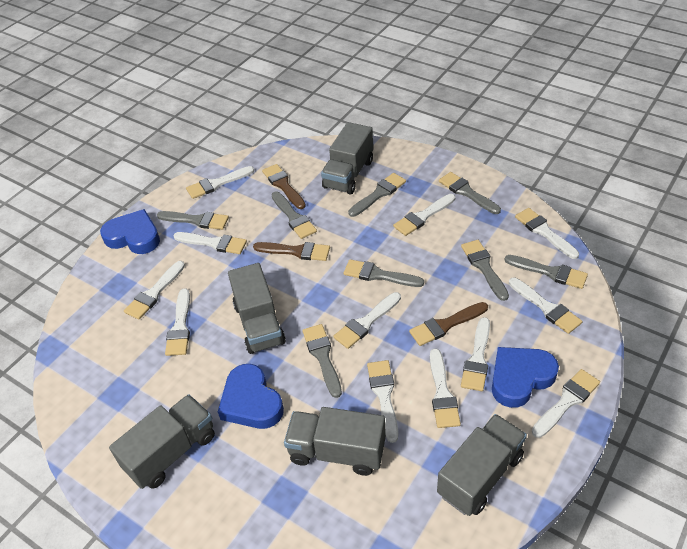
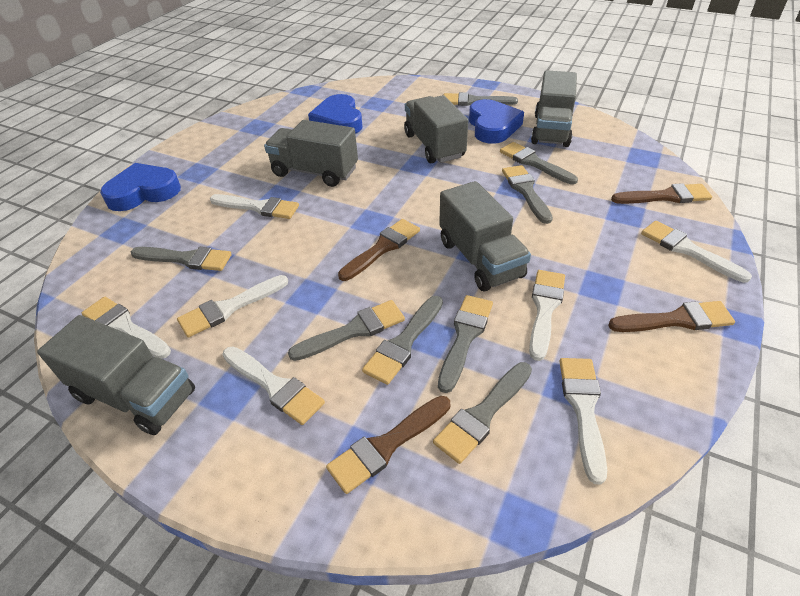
brown brush: [253,242,330,261] [262,164,306,209] [409,302,488,346] = 3 -> [326,396,450,494] [338,219,420,281] [608,301,735,332] [611,183,712,204] = 4
white brush: [124,261,185,320] [165,288,190,356] [173,232,247,254] [186,166,254,199] [333,292,401,349] [367,360,398,443] [393,194,455,236] [430,348,461,428] [461,317,490,391] [509,278,582,334] [515,208,579,259] [532,369,600,438] = 12 -> [82,297,171,359] [177,275,288,337] [210,194,299,219] [222,346,325,425] [529,270,565,361] [559,358,607,485] [641,221,752,283] = 7

